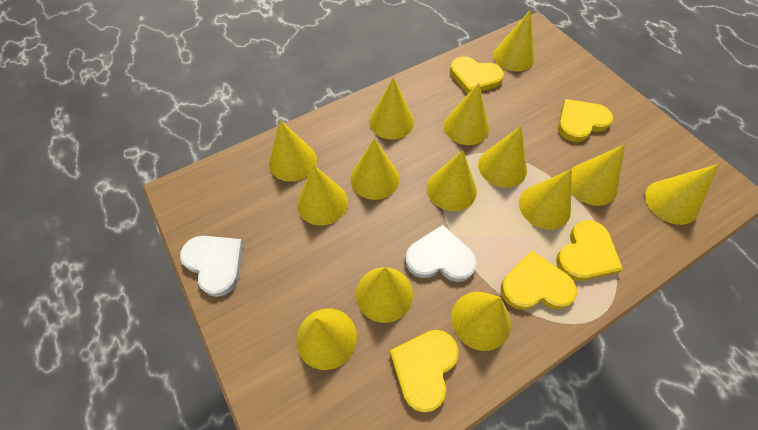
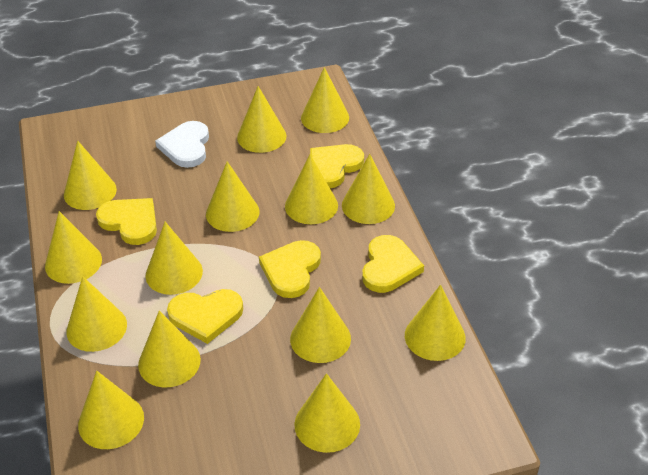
white heart: [180,236,244,297] [405,225,477,282] = 2 -> [155,121,209,168] = 1

